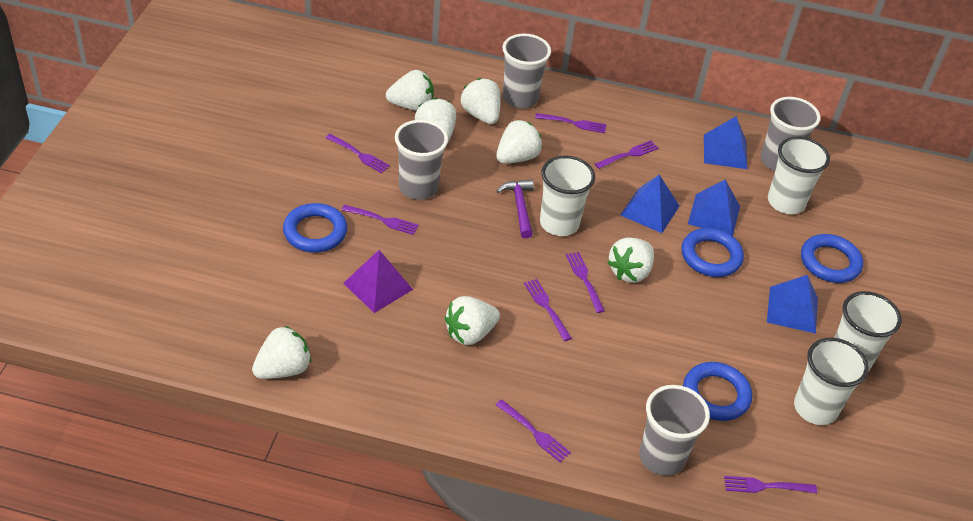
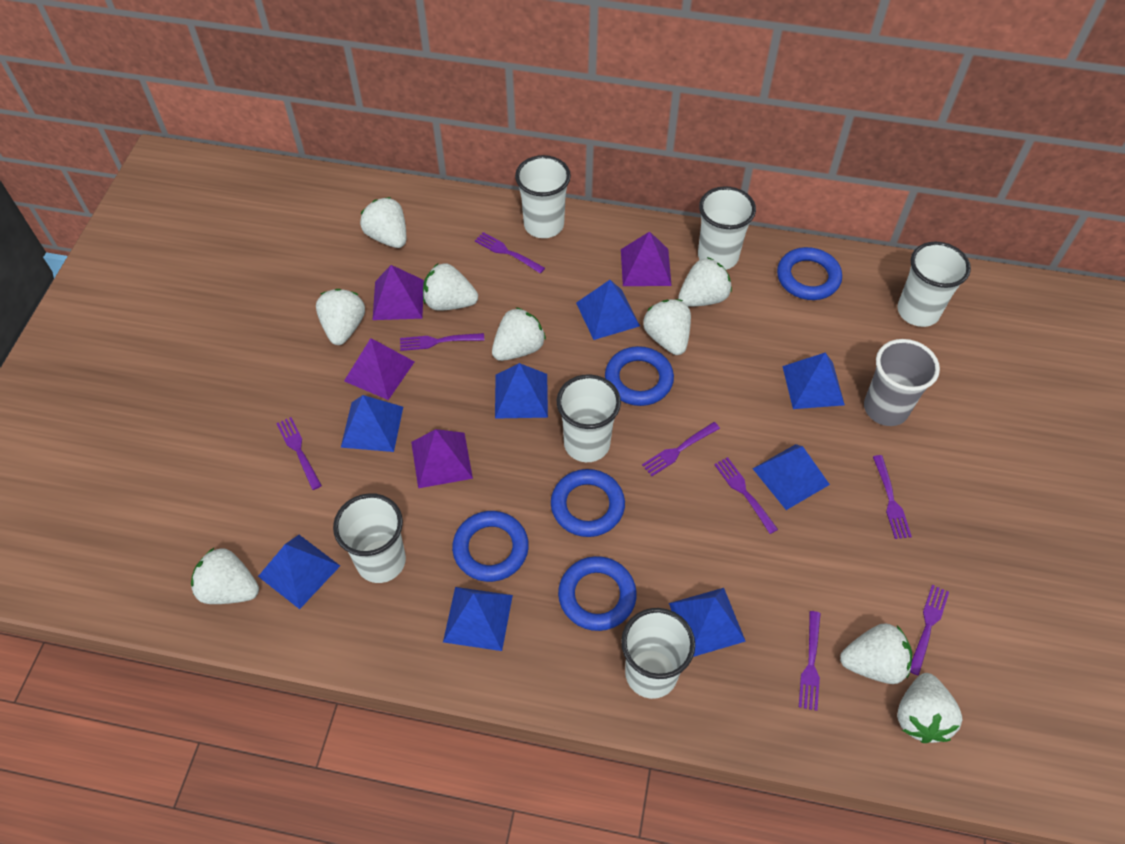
blue pyramid: [620,175,679,233] [688,179,740,236] [704,116,747,169] [767,275,818,334] = 4 -> [258,535,340,609] [341,395,403,452] [443,587,513,651] [495,363,548,419] [576,280,640,340] [669,588,746,657] [753,444,830,510] [782,352,845,409] = 8
blue ring: [283,203,347,252] [681,228,744,277] [683,362,752,421] [801,234,863,283] = 4 -> [452,511,529,582] [551,469,625,537] [558,556,637,631] [605,346,674,406] [777,247,842,300] = 5
grey cup: [395,120,448,200] [502,34,551,108] [639,385,710,476] [761,97,821,171] = 4 -> [864,339,940,426] = 1
purple hammer: [497,179,534,238] = 1 -> none = 0
purple pyramid: [343,250,413,313] = 1 -> [344,338,415,400] [373,265,424,320] [411,429,473,488] [621,232,672,286] = 4
white cup: [540,156,595,236] [768,136,830,214] [794,338,869,425] [834,291,902,372] = 4 -> [333,493,406,583] [515,155,571,238] [557,374,621,462] [621,608,695,699] [698,186,756,270] [897,242,971,327] = 6
white strawberry: [252,325,311,379] [386,70,434,111] [415,98,456,142] [445,296,500,345] [461,78,501,124] [496,120,542,164] [607,237,654,283] = 7 -> [191,548,259,604] [316,289,365,345] [360,197,406,248] [423,263,478,311] [492,307,546,361] [643,299,691,355] [678,257,732,307] [840,623,912,684] [897,673,962,743] = 9

